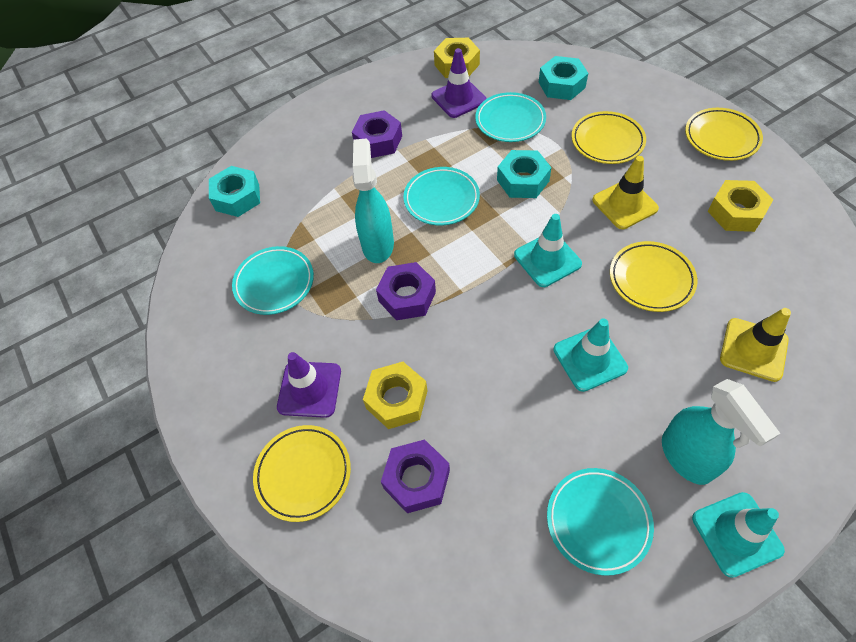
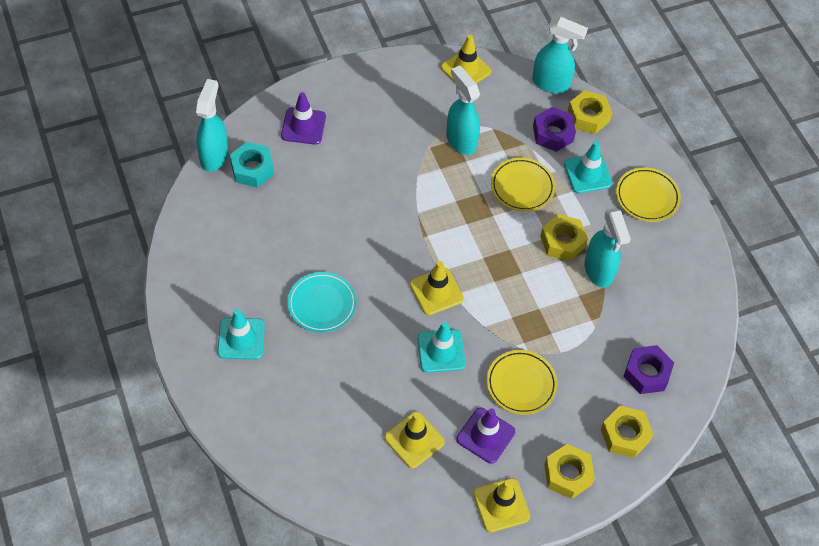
purple nut: [352,110,402,158] [376,262,436,320] [381,439,450,513] = 3 -> [533,107,576,152] [623,345,674,394] = 2
turquoise nut: [209,166,260,217] [497,150,552,198] [539,56,588,100] = 3 -> [230,142,274,187] = 1
turquoise plate: [232,246,314,315] [403,167,480,225] [475,92,546,142] [547,468,654,576] = 4 -> [287,272,357,333] = 1
turquoise spray bottle: [352,138,394,263] [662,379,781,485] = 2 -> [196,79,228,172] [446,65,480,155] [532,17,588,93] [584,208,631,288] = 4
yellow nut: [363,362,427,429] [434,38,480,78] [708,180,773,232] = 3 -> [540,214,588,261] [544,444,595,499] [567,90,612,134] [601,406,654,458] = 4
yellow plate: [253,425,351,522] [572,111,646,164] [610,241,697,312] [685,108,763,161] = 4 -> [487,350,558,415] [491,158,555,212] [616,167,681,222] = 3
yellow traffic cone: [592,156,659,229] [720,308,791,382] = 2 -> [384,412,445,468] [410,261,464,315] [441,35,491,83] [473,478,530,532] = 4

